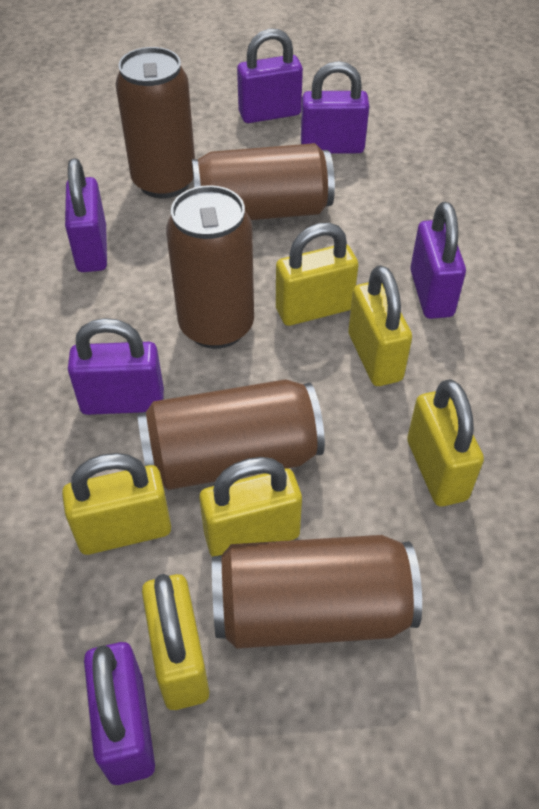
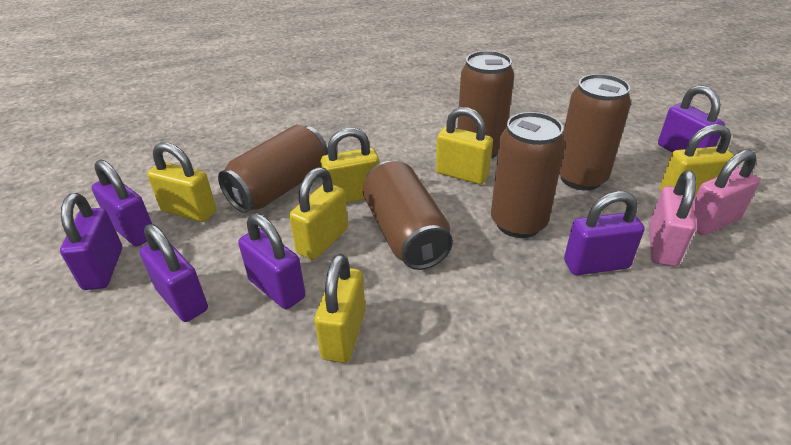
pink padlock: none = 0 -> [649,170,696,267] [692,149,760,235] = 2

